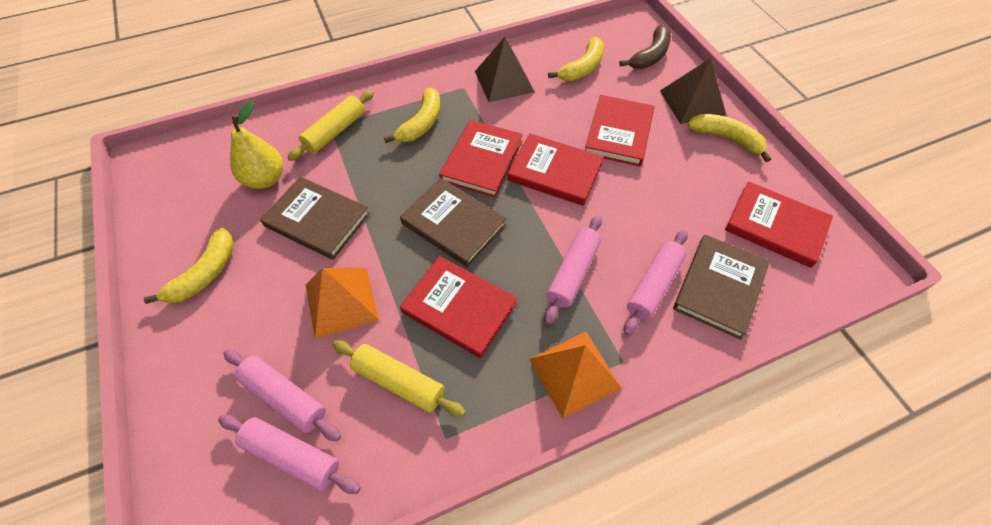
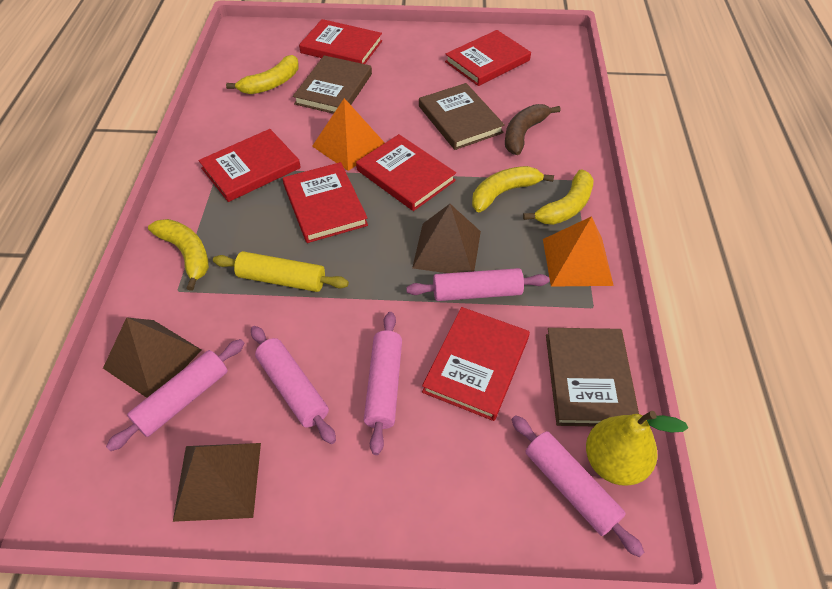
brown pyramid: [475,37,534,102] [660,58,726,124] = 2 -> [103,317,202,398] [173,443,261,522] [412,204,481,273] = 3
pink rolling pin: [218,414,361,494] [223,349,341,441] [544,215,602,325] [624,229,688,336] = 4 -> [106,339,245,451] [251,326,336,444] [364,312,402,455] [406,268,549,301] [512,415,645,557] = 5
red book: [400,256,517,358] [439,120,523,198] [507,133,604,206] [585,95,654,166] [725,181,833,268] = 5 -> [199,129,301,202] [283,162,368,243] [299,19,382,64] [356,134,456,211] [422,307,530,421] [445,30,531,86] = 6
yellow rolling pin: [287,90,374,161] [332,340,466,417] = 2 -> [213,251,349,292] = 1

